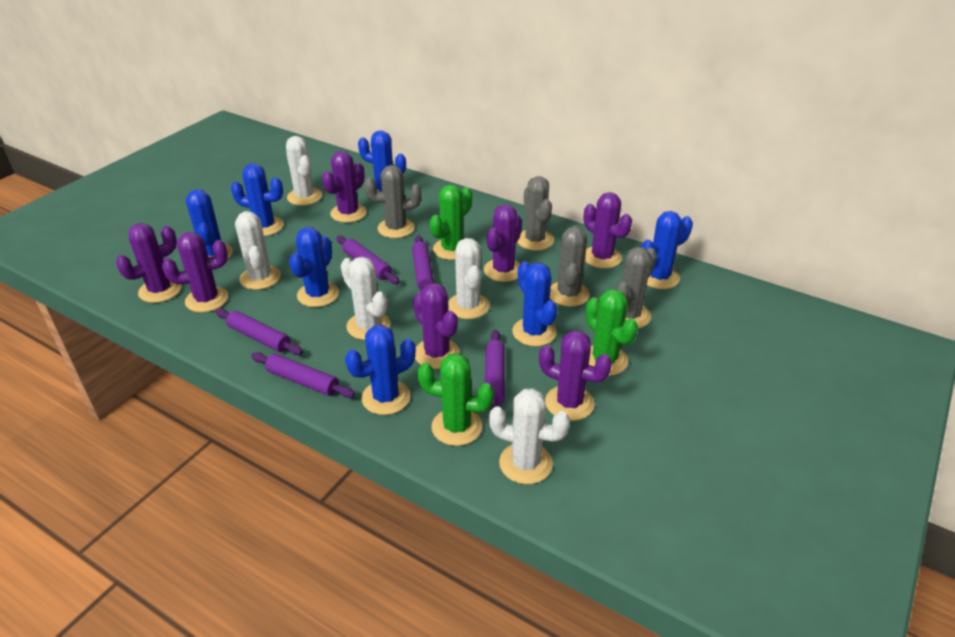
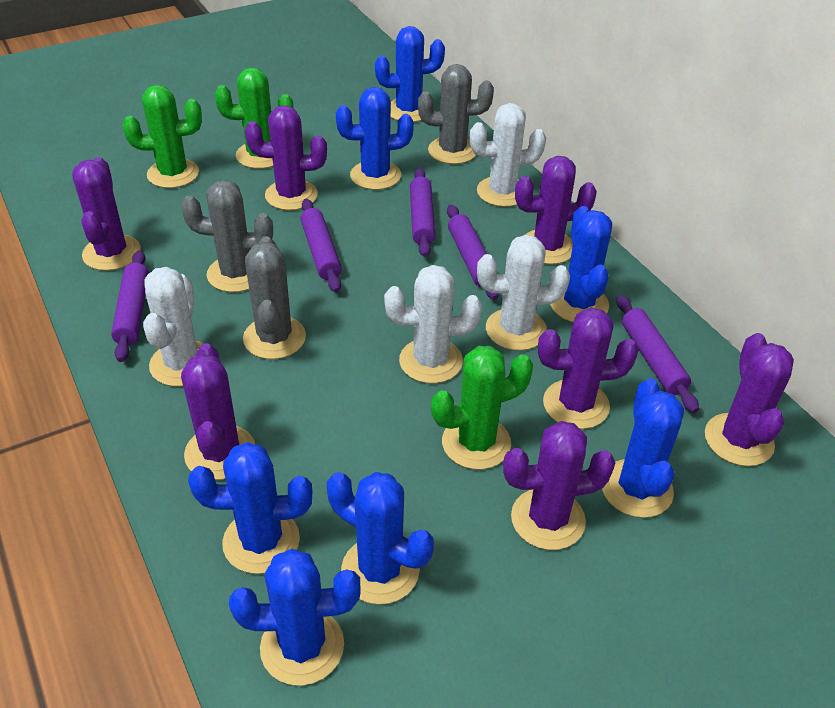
grey cactus: [364,165,421,238] [517,176,554,251] [550,225,590,307] [616,247,657,329] = 4 -> [181,180,273,292] [243,236,306,359] [418,64,494,164] = 3
white cactus: [235,211,281,290] [286,136,322,206] [341,257,391,340] [448,238,490,319] [489,388,570,484] = 5 -> [143,267,204,386] [384,265,482,384] [470,103,546,207] [477,235,570,351] = 4

